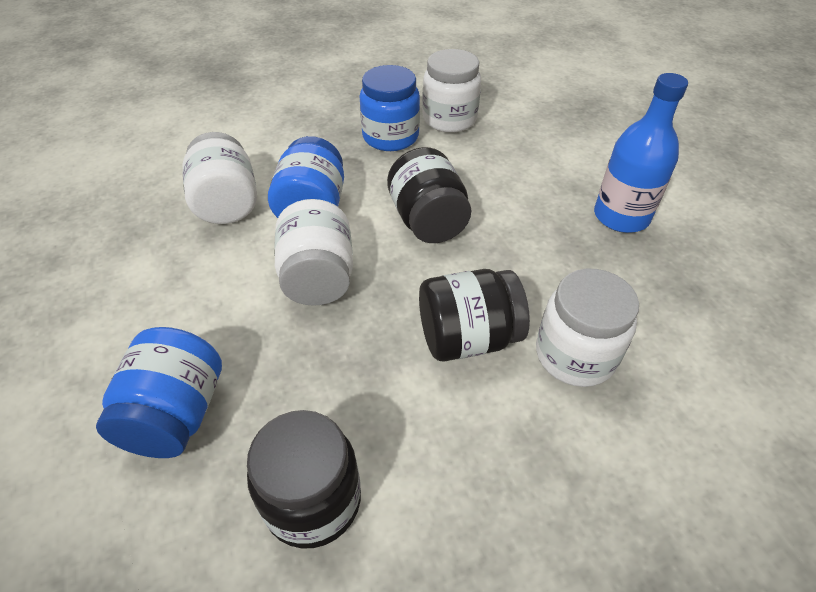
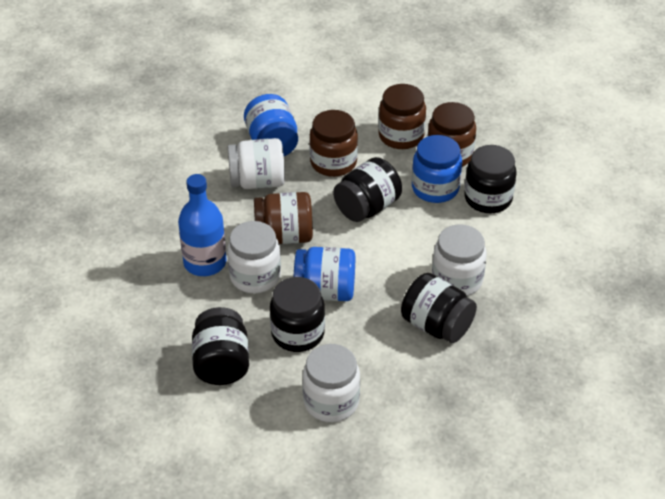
black jar: [247,410,361,548] [387,147,471,243] [419,269,530,361] = 3 -> [192,307,249,385] [270,277,325,352] [333,157,402,222] [401,273,477,343] [464,145,517,213] = 5
brown jar: none = 0 -> [254,192,313,244] [309,110,358,177] [378,84,426,149] [428,102,476,167] = 4

